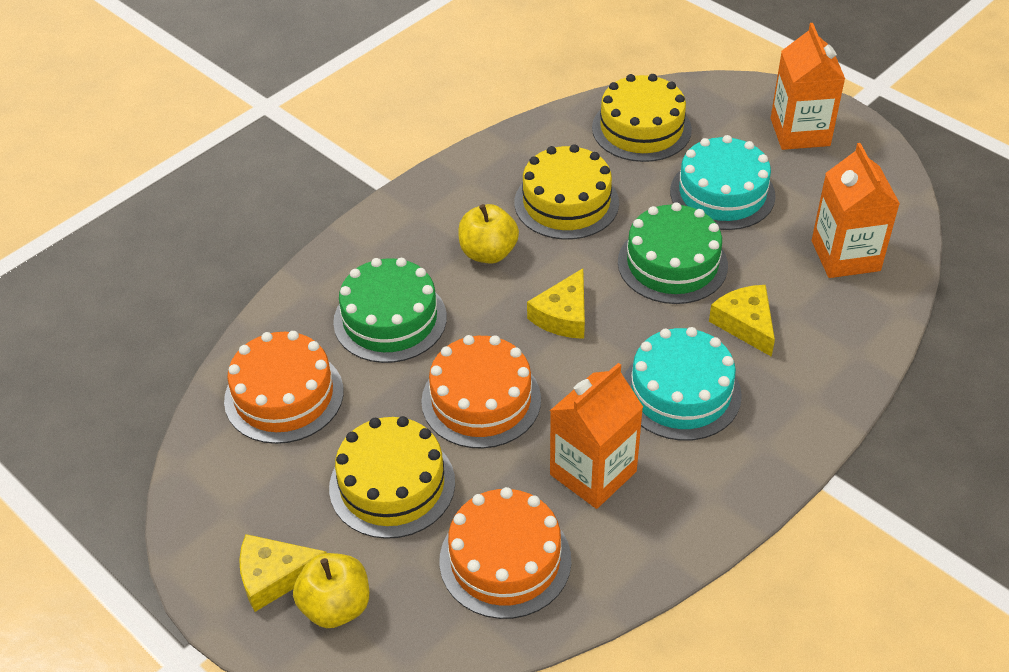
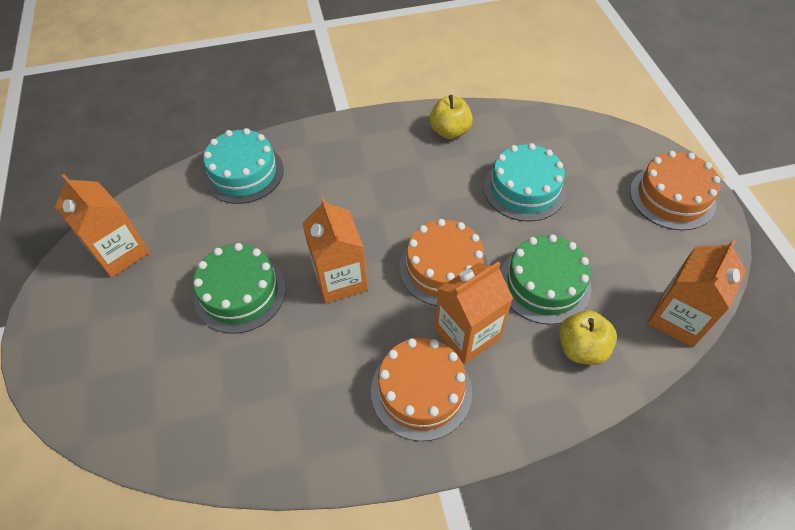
orange carton: [550,363,643,509] [771,23,845,150] [812,143,900,278] = 3 -> [55,174,150,278] [302,197,368,303] [435,261,513,364] [648,239,746,347] = 4
yellow cake: [329,416,455,539] [514,144,619,240] [592,74,692,162] = 3 -> none = 0
yellow cheese: [239,534,326,612] [527,268,585,339] [709,285,775,357] = 3 -> none = 0

